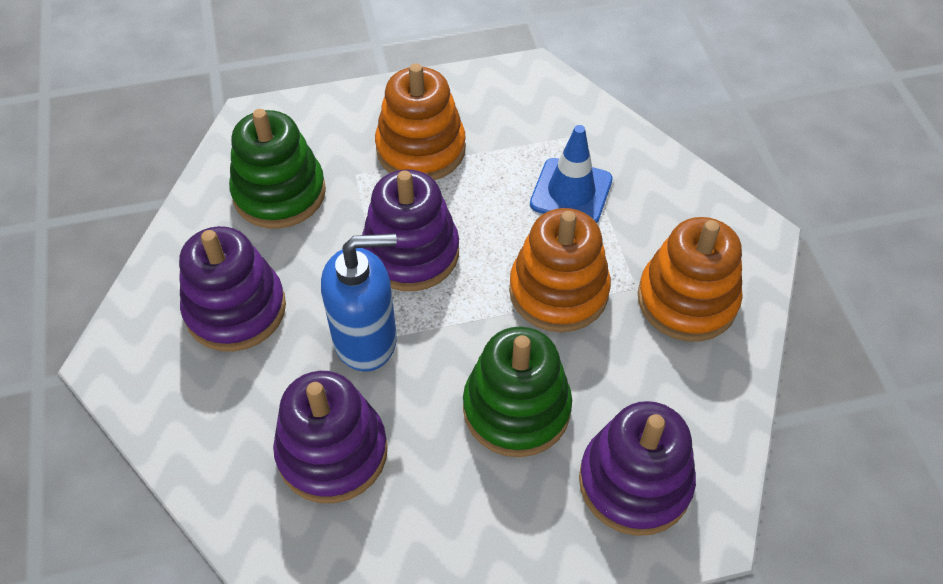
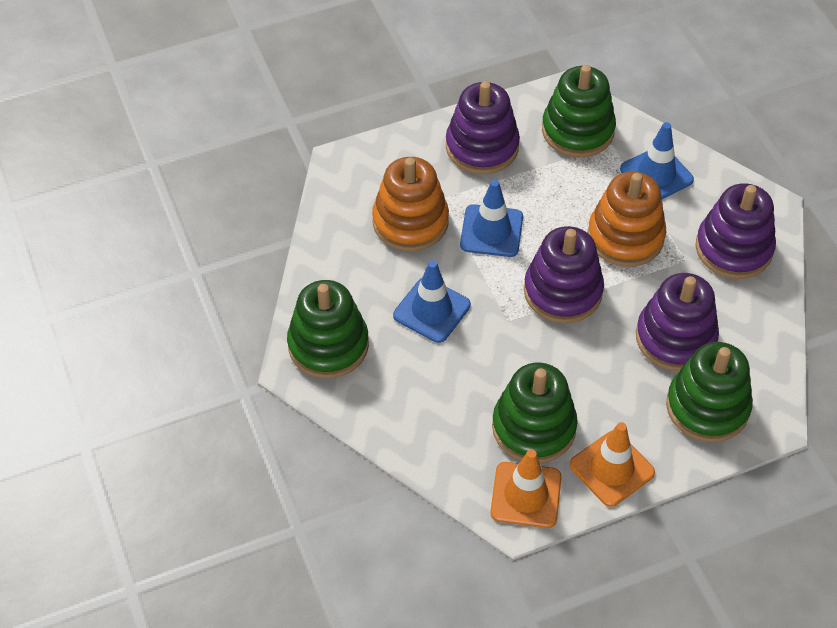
blue soap dispenser: [321,233,397,372] = 1 -> none = 0
blue traffic cone: [530,125,613,223] = 1 -> [393,260,471,343] [460,180,523,257] [620,122,694,200] = 3
green stacking toy: [229,109,326,229] [463,327,572,457] = 2 -> [287,280,369,379] [492,362,578,463] [542,65,616,158] [666,342,753,442] = 4
orange stacking toy: [375,63,466,180] [509,208,611,332] [638,217,743,342] = 3 -> [372,157,449,251] [588,172,666,267] = 2
orange traffic cone: none = 0 -> [490,449,562,528] [570,422,655,507] = 2

